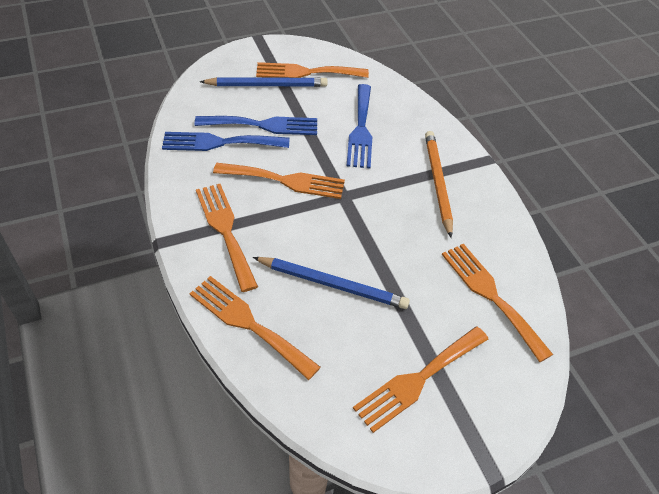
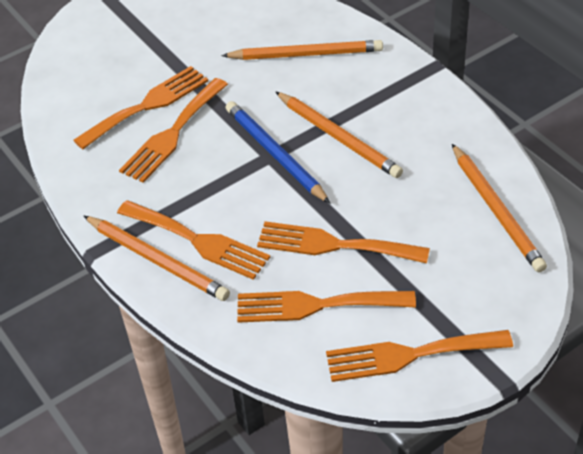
blue fork: [162,132,289,151] [195,116,317,135] [347,84,372,169] = 3 -> none = 0
blue pencil: [200,77,328,87] [253,257,410,309] = 2 -> [226,101,330,203] = 1
orange pencil: [425,131,453,238] = 1 -> [83,215,230,301] [221,40,383,60] [275,91,403,178] [452,144,547,273] = 4

